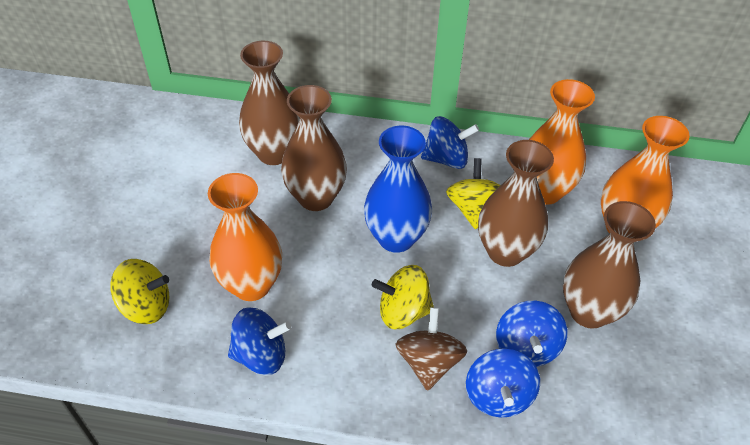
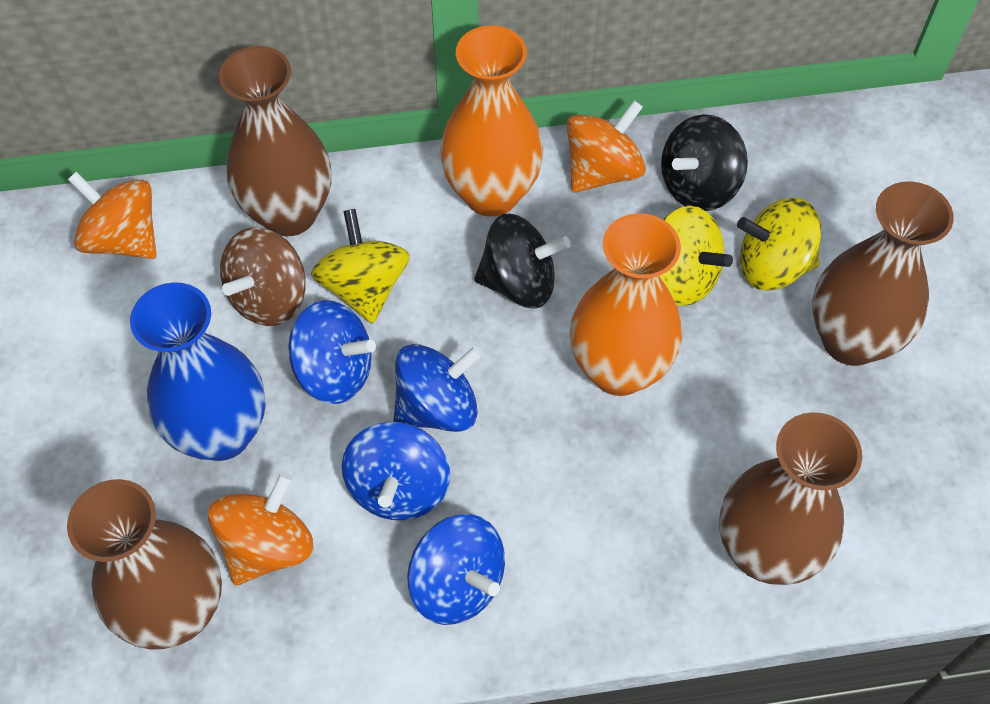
black spinning top: none = 0 -> [474,214,571,308] [661,114,748,211] = 2
orange spinning top: none = 0 -> [68,172,157,259] [208,473,313,585] [567,100,646,193] = 3
orange vase: [208,173,282,301] [529,79,595,205] [601,116,690,233] = 3 -> [440,25,543,217] [570,213,682,396] = 2

